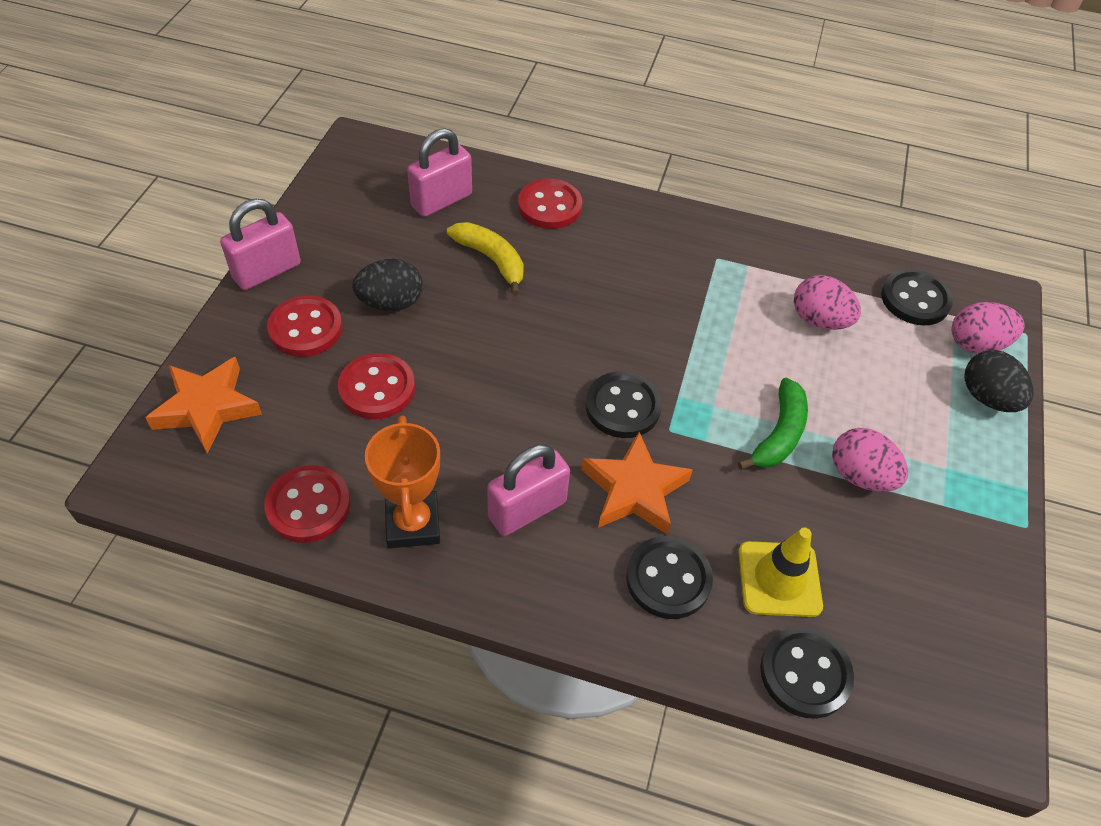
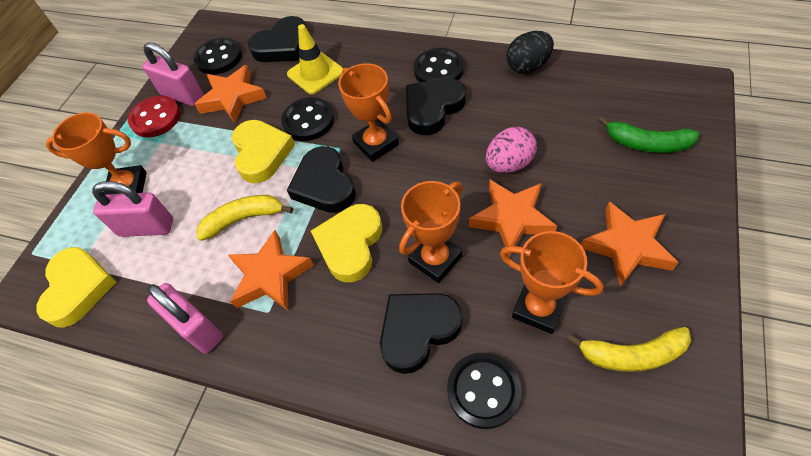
black egg: [352,259,423,311] [964,350,1033,412] = 2 -> [506,31,554,73] = 1
black heart: none = 0 -> [248,16,307,62] [287,146,356,213] [380,293,462,374] [406,78,466,135] = 4
orange star: [145,357,262,454] [581,432,693,535] = 2 -> [194,65,267,123] [228,230,314,310] [469,180,557,257] [581,201,679,287] = 4
orange trophy: [365,415,440,548] = 1 -> [46,112,147,195] [338,63,399,162] [399,181,463,283] [500,231,604,334] = 4
pink egg: [794,275,861,330] [832,428,908,492] [951,302,1025,354] = 3 -> [486,127,537,173] = 1
red button: [264,465,351,543] [267,295,343,357] [338,353,415,419] [518,179,582,229] = 4 -> [128,96,180,137] = 1
yellow banana: [447,222,524,295] = 1 -> [196,195,293,241] [567,327,691,372] = 2
yellow heart: none = 0 -> [37,247,117,327] [232,120,295,183] [311,204,382,282] = 3

